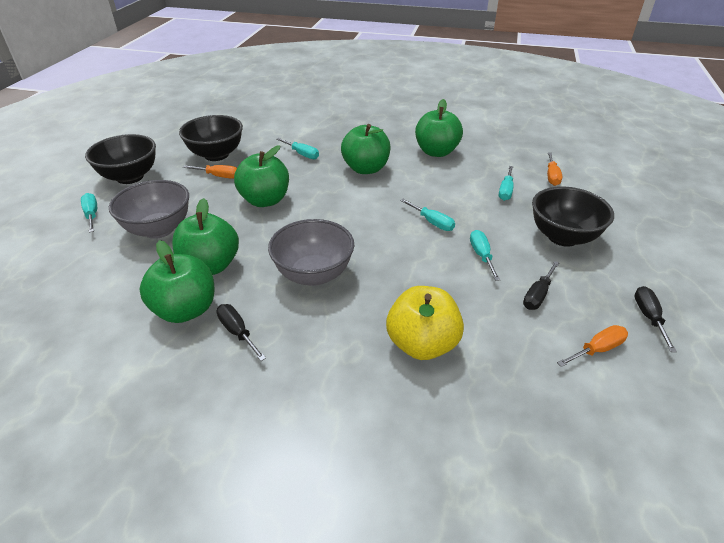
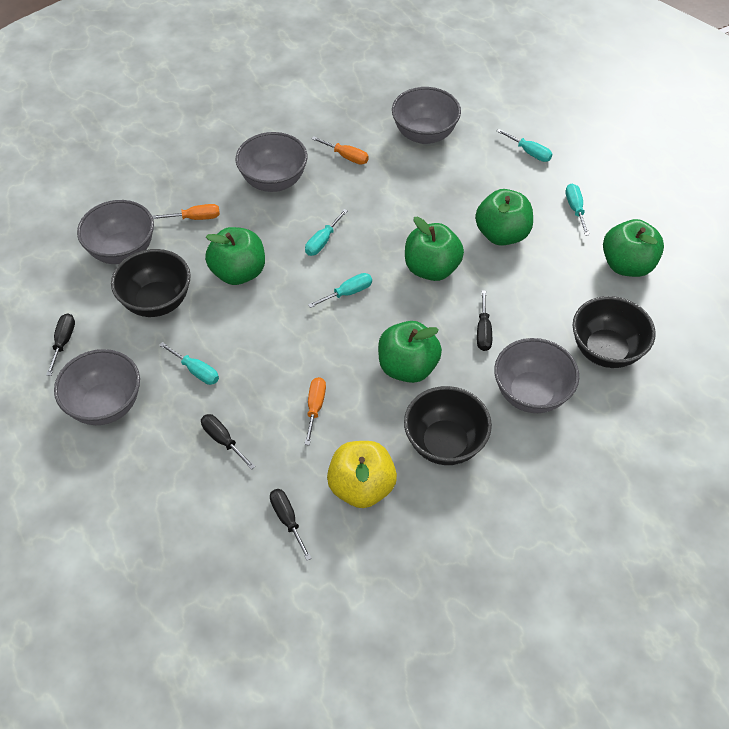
black screwdriver: [216,304,266,361] [523,261,559,310] [635,286,677,352] = 3 -> [46,313,75,376] [201,414,255,470] [270,489,312,561] [477,290,492,351] = 4
grey bowl: [109,180,189,239] [268,219,354,286] = 2 -> [54,349,140,425] [77,200,154,264] [236,132,307,192] [392,87,461,144] [494,338,579,413] = 5

